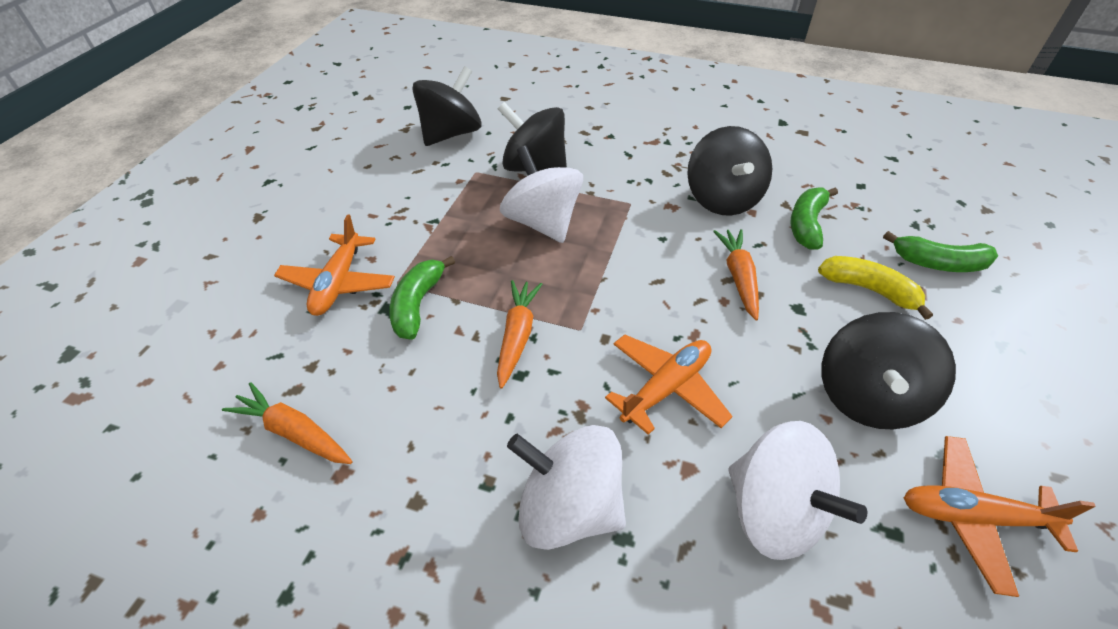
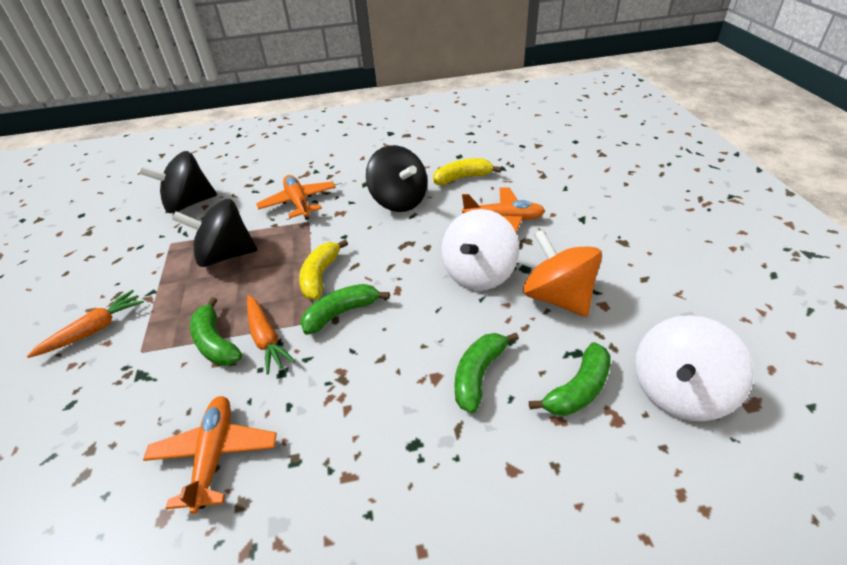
black spinning top: [412,66,482,146] [498,102,567,171] [687,126,772,216] [821,312,956,430] = 4 -> [138,151,217,213] [172,199,257,267] [366,145,427,212] = 3
green banana: [389,256,455,340] [790,187,838,250] [883,231,998,272] = 3 -> [190,297,242,366] [300,284,390,335] [455,333,519,413] [529,342,611,416] = 4
orange carrot: [222,382,353,464] [497,280,542,389] [713,229,759,320] = 3 -> [27,290,144,358] [247,295,295,375] = 2
orange spinning top: none = 0 -> [523,229,602,317] = 1
white spinning top: [500,146,583,243] [507,425,626,550] [728,421,867,560] = 3 -> [441,209,519,290] [635,315,754,421] = 2
yellow banana: [818,256,933,320] = 1 -> [299,240,348,300] [433,158,502,185] = 2

